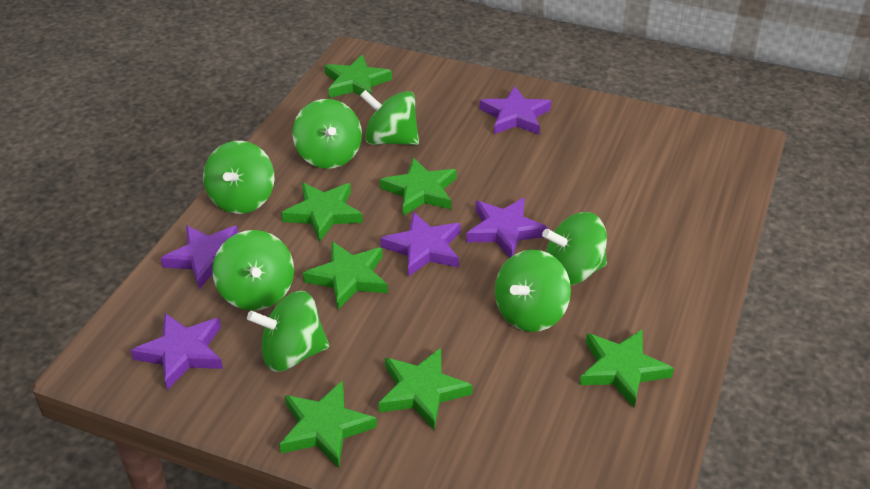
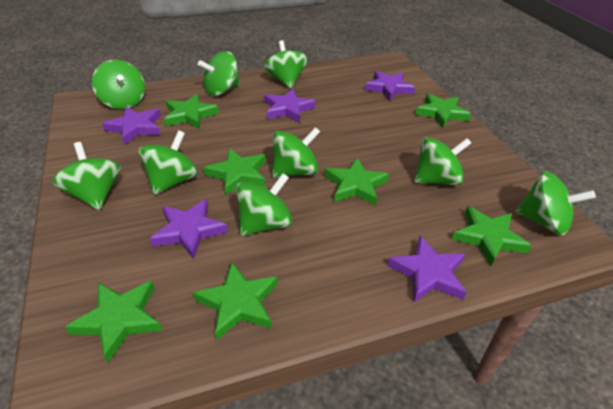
green spinning top: [203,141,274,214] [212,230,294,311] [247,291,329,372] [292,99,362,169] [360,90,419,145] [495,250,571,332] [542,212,607,285] = 7 -> [52,142,121,210] [92,60,145,109] [138,130,198,195] [198,51,240,96] [236,173,292,236] [264,40,308,88] [272,127,320,178] [414,137,471,185] [515,171,596,235] = 9

